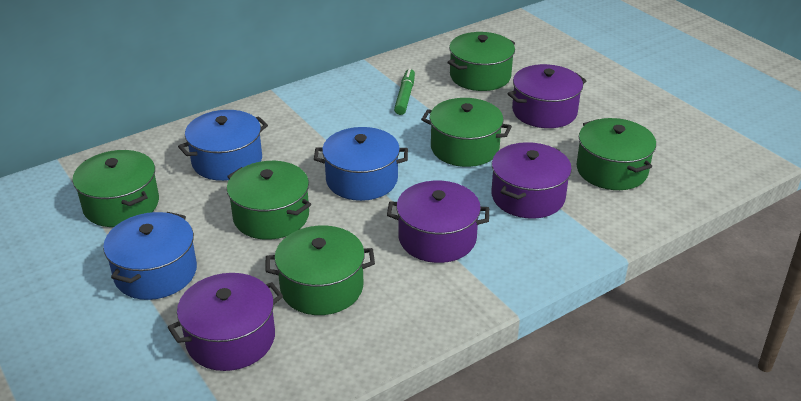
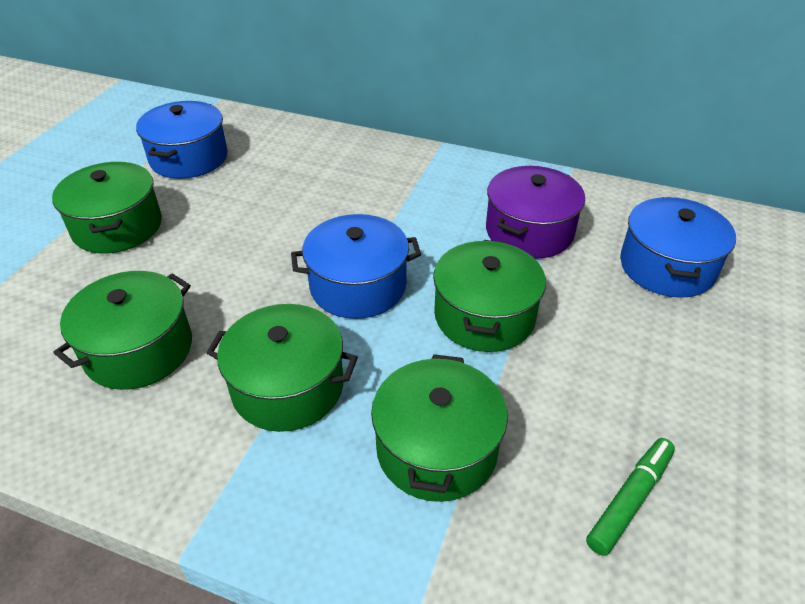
green pot: [73,150,159,227] [227,161,311,240] [266,226,375,315] [421,98,512,167] [448,32,515,91] [576,118,656,190] = 6 -> [52,162,162,253] [53,271,192,390] [206,304,358,432] [371,354,508,502] [433,240,546,352] = 5
purple pot: [168,273,283,371] [387,181,489,263] [492,142,572,219] [507,64,586,128] = 4 -> [486,166,585,259] = 1

